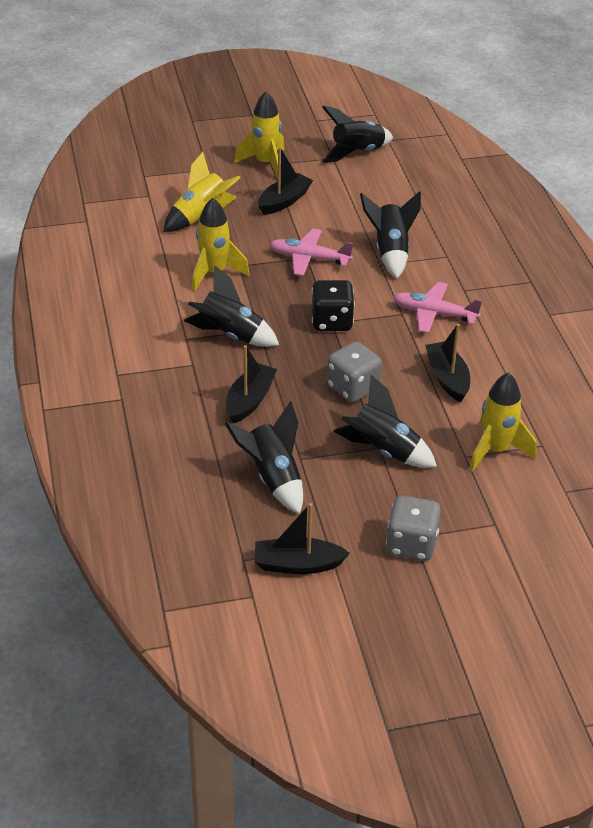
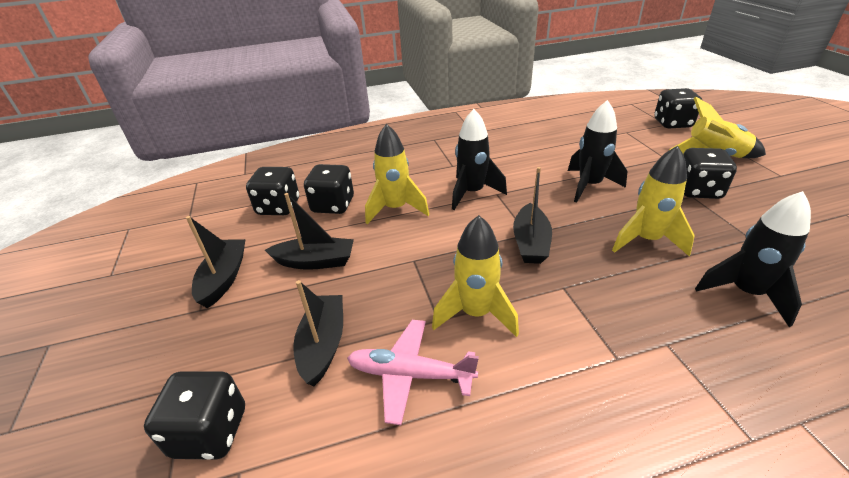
black dice: [312,280,355,331] = 1 -> [144,371,245,460] [246,167,299,215] [304,164,354,214] [654,88,702,128] [683,148,737,199] = 5
black rocket: [184,265,279,347] [225,401,303,514] [322,105,393,163] [333,375,437,468] [360,191,421,279] = 5 -> [452,109,507,210] [568,100,627,202] [695,191,811,327] = 3
grey dice: [327,341,382,403] [386,495,441,561] = 2 -> none = 0
pink plane: [269,229,353,276] [393,282,482,333] = 2 -> [347,320,479,425] = 1

